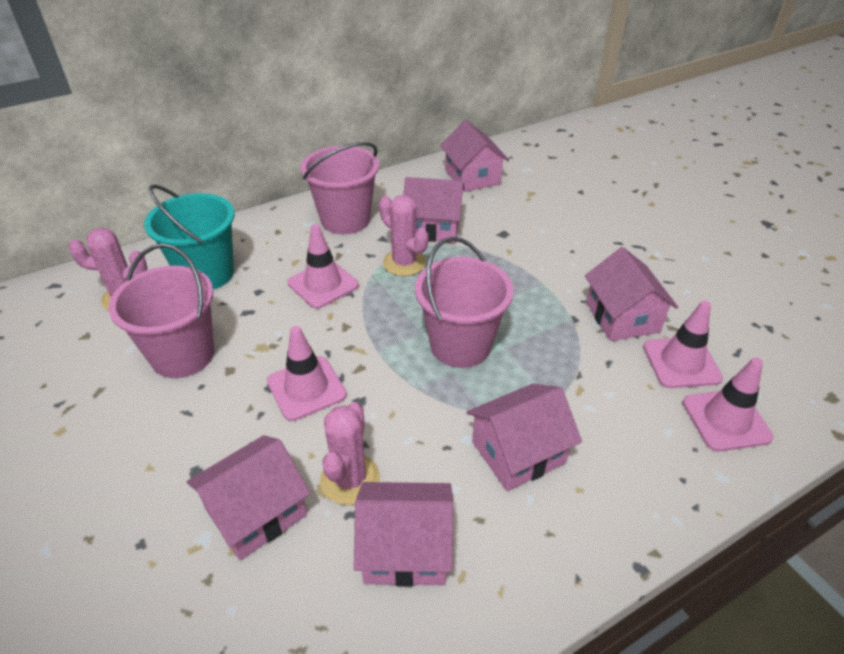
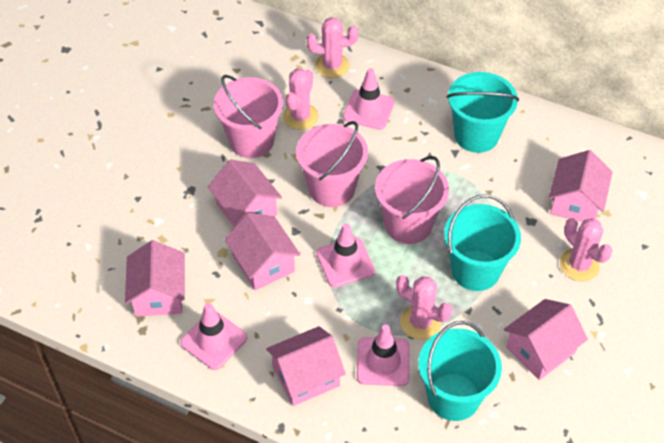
pink cactus: [69,228,148,311] [320,402,380,505] [379,195,429,276] = 3 -> [283,68,319,130] [307,17,358,78] [396,275,452,340] [560,218,613,281] = 4
turquoise bucket: [144,185,234,290] = 1 -> [418,321,502,421] [444,195,521,291] [447,72,519,153] = 3

